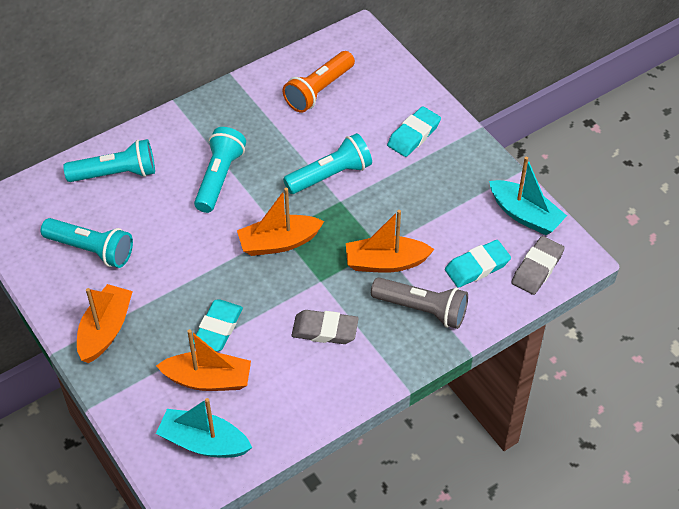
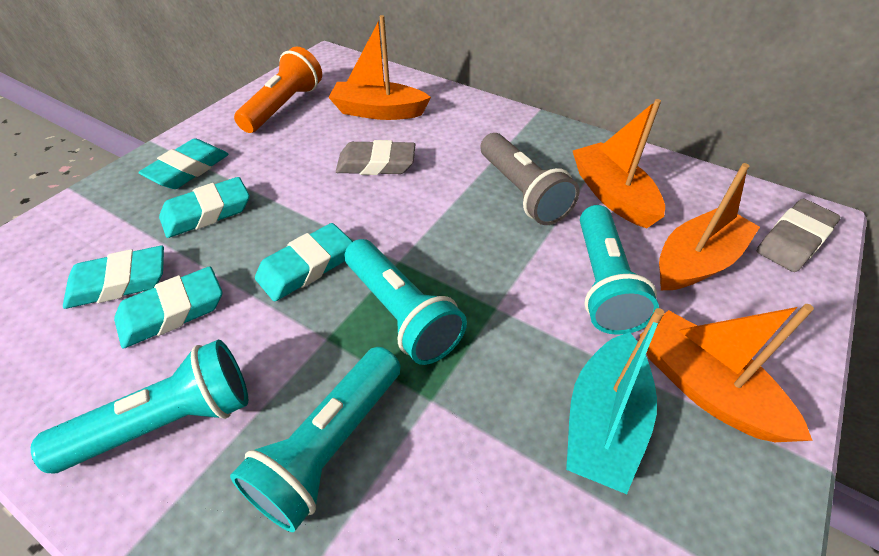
turquoise boat: [156,398,252,458] [489,157,567,235] = 2 -> [566,308,664,494] = 1
turquoise eraser: [193,299,243,351] [387,106,441,157] [445,240,511,288] = 3 -> [63,246,164,309] [114,266,222,348] [138,138,229,189] [159,177,250,238] [255,223,353,301] = 5

